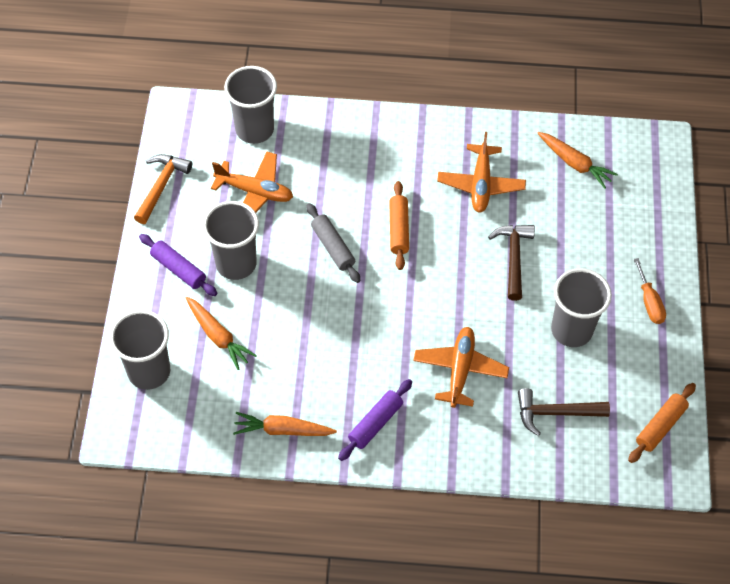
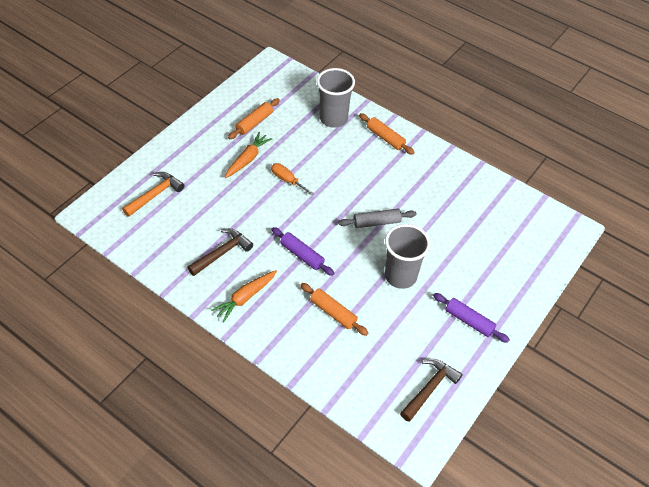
grey cup: [110,310,170,390] [203,201,259,280] [224,66,277,144] [551,268,612,347] = 4 -> [317,68,355,128] [385,224,430,289] = 2
orange carrot: [186,297,257,370] [233,412,337,436] [537,132,618,189] = 3 -> [211,270,277,322] [225,132,272,178] = 2
orange plane: [211,152,293,213] [413,327,509,408] [437,132,526,212] = 3 -> none = 0
orange rolling pin: [389,181,409,270] [628,383,696,463] = 2 -> [228,98,280,139] [300,283,368,336] [359,113,415,155] = 3

